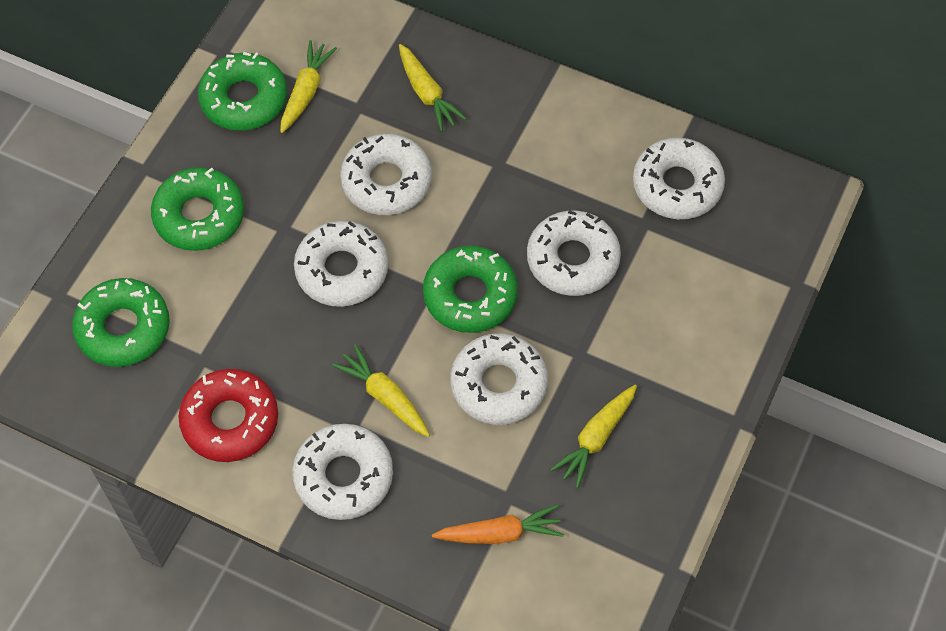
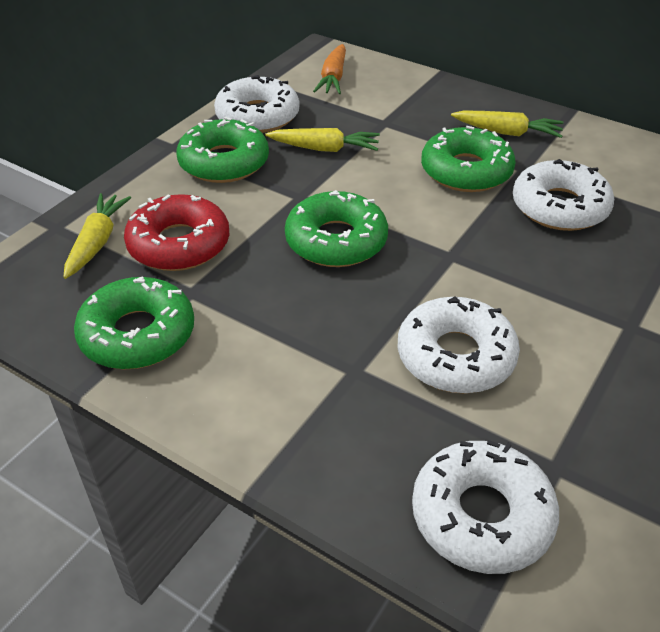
white donut: [292,424,393,520] [294,221,388,307] [340,134,432,215] [451,333,548,425] [527,210,621,296] [633,138,725,219] = 6 -> [214,75,299,133] [398,296,520,394] [412,440,559,574] [513,159,614,231] = 4
yellow carrot: [280,40,337,133] [332,344,430,437] [399,44,467,132] [550,385,637,488] = 4 -> [63,193,131,279] [265,128,380,152] [451,110,564,138] = 3

